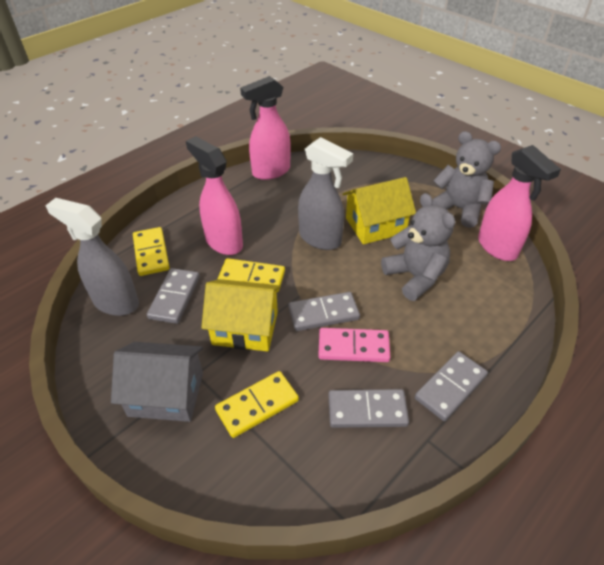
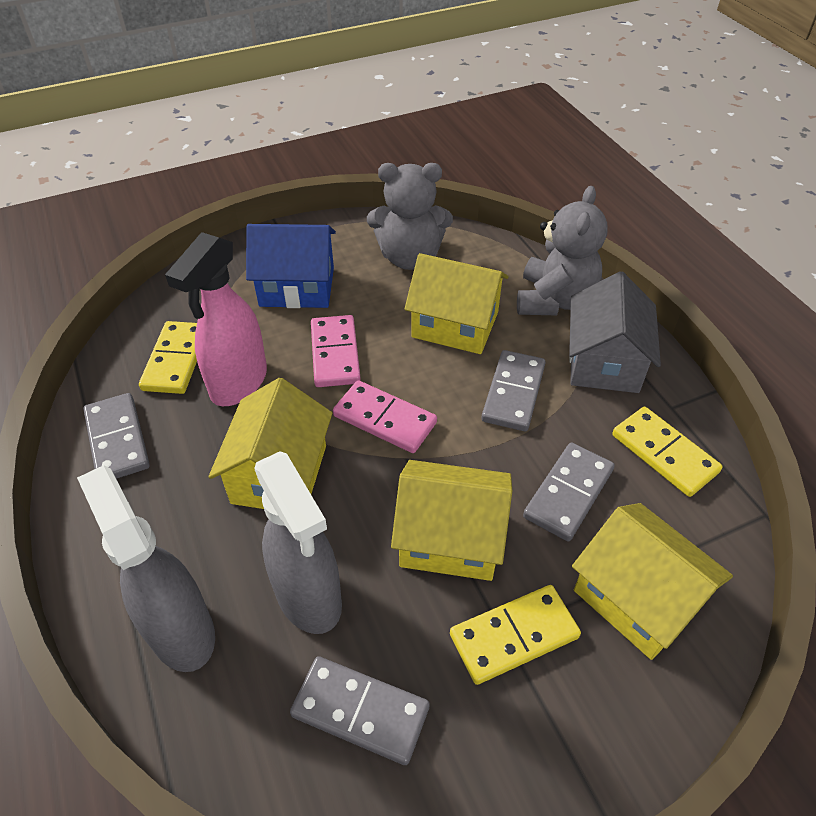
blue house: none = 0 -> [246,224,336,308] = 1
pink domino: [318,328,390,362] = 1 -> [311,315,361,387] [333,380,437,453] = 2
pink spray bottle: [186,136,243,255] [240,76,291,180] [478,145,561,261] = 3 -> [165,232,267,406] = 1
yellow house: [201,279,281,352] [343,177,416,244] = 2 -> [209,378,332,509] [391,460,512,581] [404,253,509,354] [572,503,733,660] = 4

